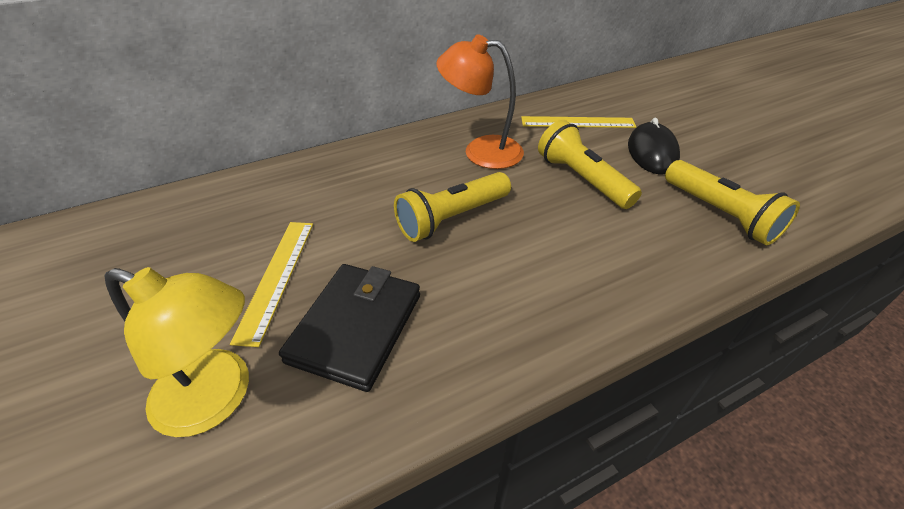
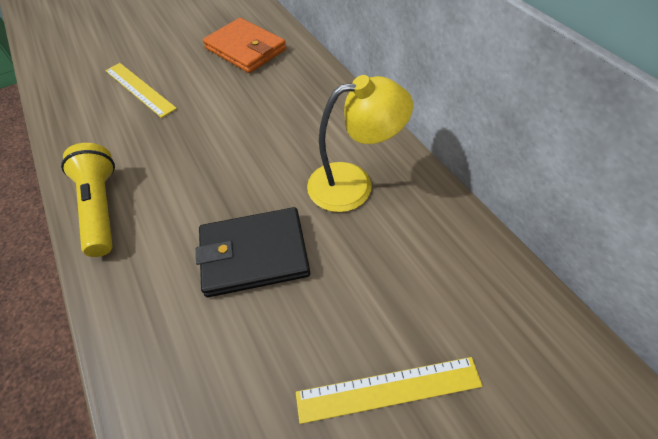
black mouse: [628,118,680,175] = 1 -> none = 0
orange lamp: [436,34,524,169] = 1 -> none = 0
orange wallet: none = 0 -> [203,18,286,73] = 1
yellow flashlight: [394,172,511,242] [538,120,642,209] [665,160,800,245] = 3 -> [61,143,115,257] = 1

